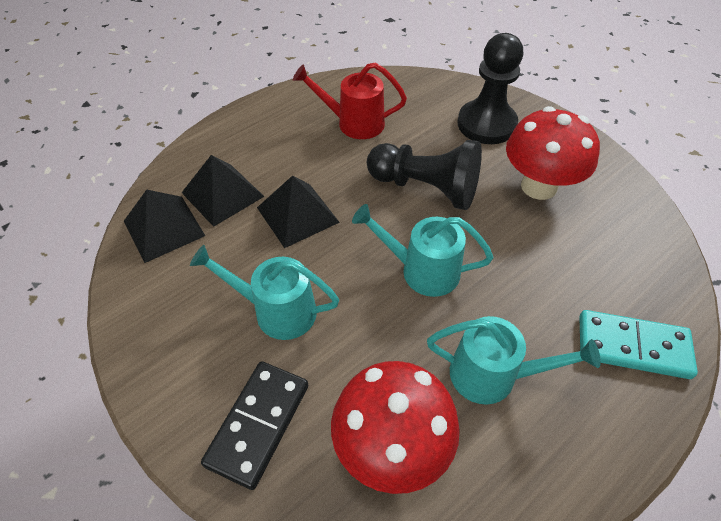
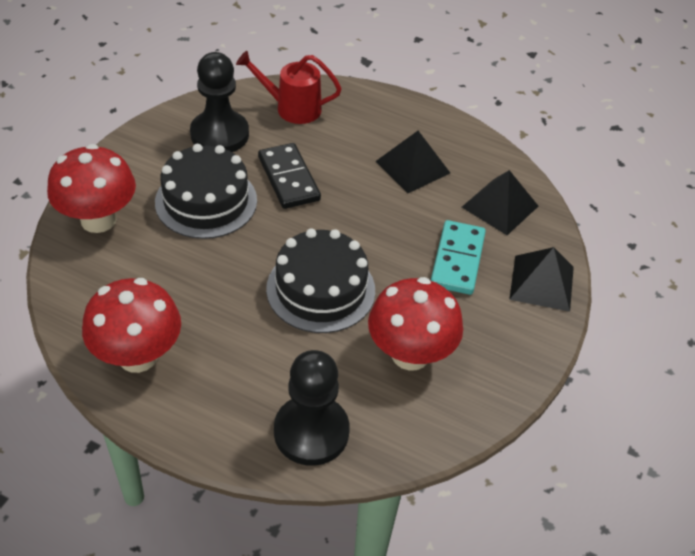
black cake: none = 0 -> [155,144,257,239] [266,228,375,333] = 2
red mushroom: [331,361,460,494] [506,106,600,200] = 2 -> [47,144,136,233] [82,278,181,373] [368,277,463,371] = 3
turquoise watering can: [190,245,339,340] [352,204,493,297] [427,316,601,405] = 3 -> none = 0

